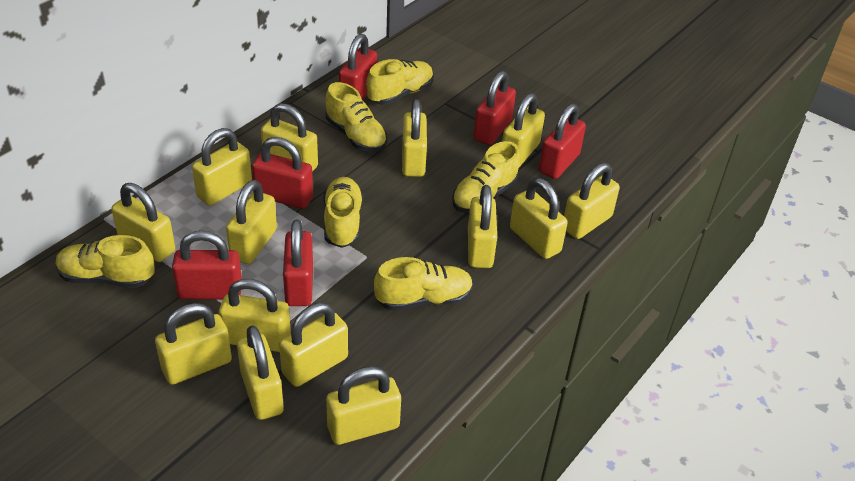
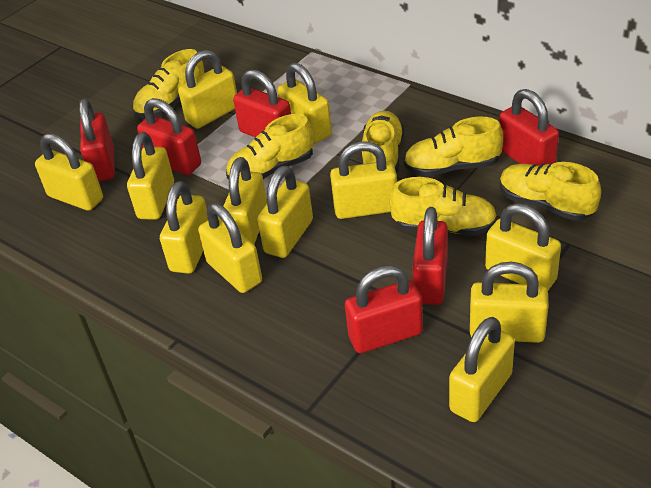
yellow padlock: [111,183,175,262] [155,303,232,385] [192,128,252,206] [219,279,291,352] [226,180,277,264] [237,325,284,420] [261,103,318,172] [279,303,348,387] [326,366,401,445] [402,99,427,177] [468,185,497,268] [502,93,545,167] [510,178,568,259] [564,163,620,239] = 14 -> [35,133,103,211] [127,132,174,220] [160,181,208,274] [178,50,237,129] [198,203,262,293] [223,157,267,244] [257,166,313,258] [277,63,332,143] [330,141,397,219] [449,317,515,422] [470,262,549,343] [485,203,561,290] = 12

